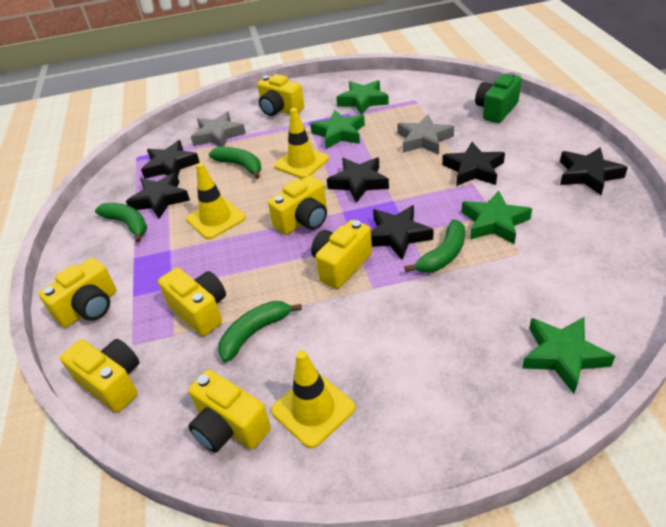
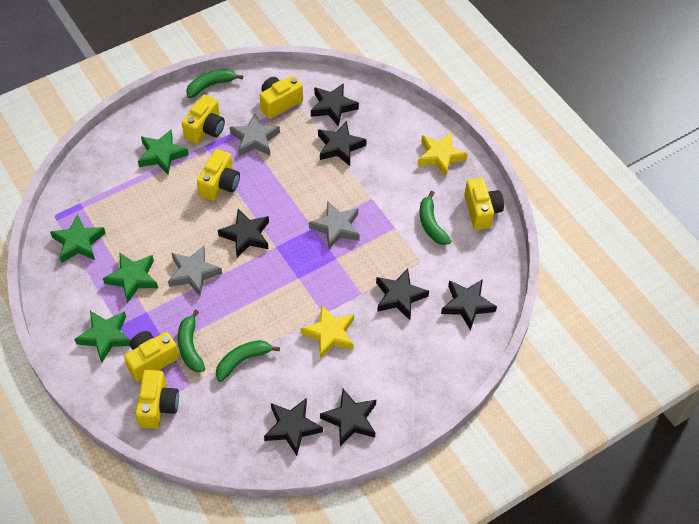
black star: [126,172,190,219] [141,140,200,179] [327,158,389,203] [371,205,434,260] [442,142,505,186] [560,147,628,195] = 6 -> [218,209,269,257] [264,398,323,456] [311,83,359,126] [318,121,367,166] [320,389,376,446] [376,268,429,320] [441,279,497,330] = 7
green camera: [475,72,522,123] = 1 -> none = 0
grey star: [191,112,246,147] [397,115,454,155] = 2 -> [168,245,222,296] [230,114,280,156] [309,201,360,249] = 3
yellow camera: [38,258,117,327] [60,339,139,413] [158,268,226,336] [188,370,271,453] [257,74,304,116] [268,176,327,235] [311,220,372,289] = 7 -> [124,331,179,382] [135,370,179,429] [182,94,225,144] [197,149,240,201] [260,76,303,119] [464,178,504,230] = 6
yellow star: none = 0 -> [301,305,354,359] [417,132,468,177] = 2
yellow traffic cone: [186,163,245,239] [271,350,355,448] [274,108,329,179] = 3 -> none = 0

